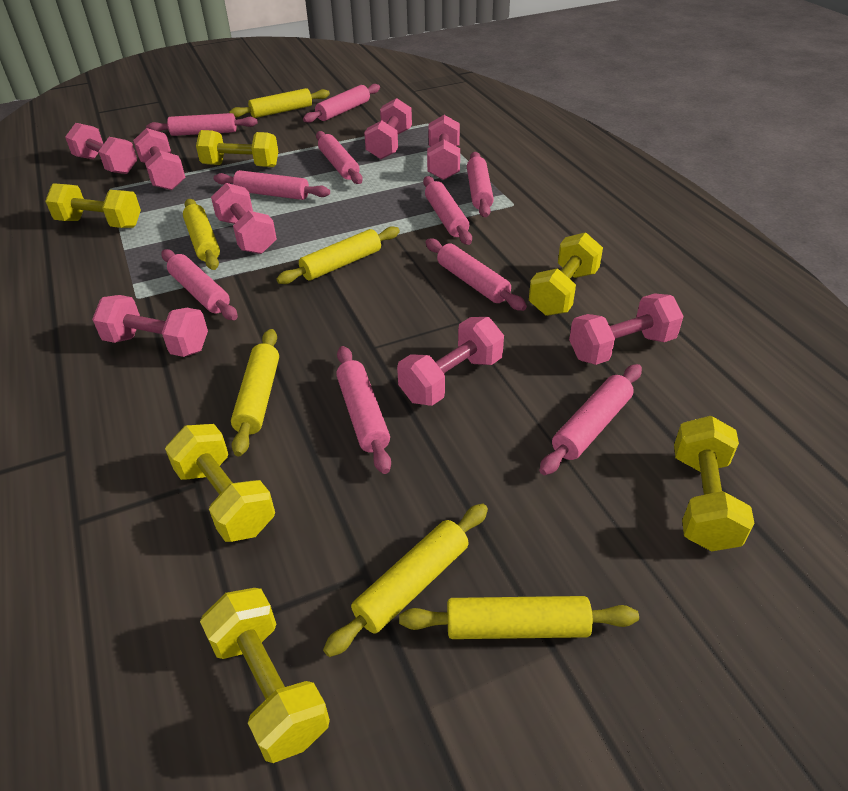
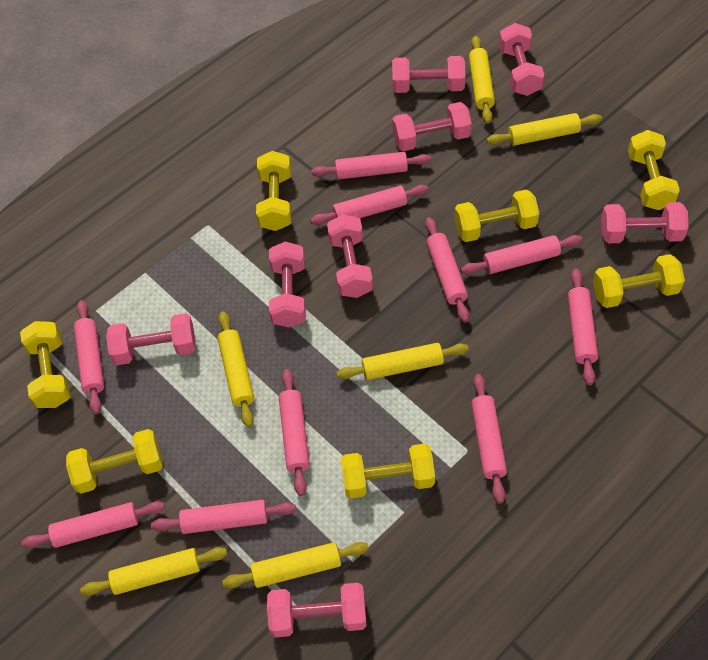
yellow dumbbell: [45,183,141,228] [165,424,275,542] [196,130,278,167] [200,588,330,763] [529,232,603,316] [674,416,754,551] = 6 -> [20,321,71,408] [66,429,163,494] [256,151,291,231] [341,444,435,499] [454,189,539,242] [593,254,685,308] [628,130,680,210] = 7

